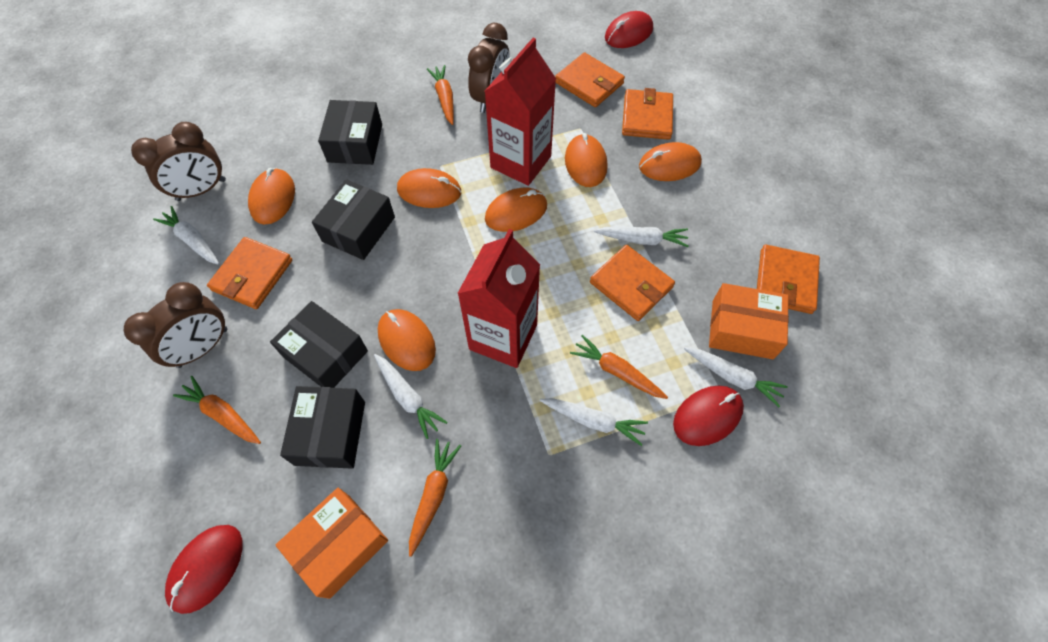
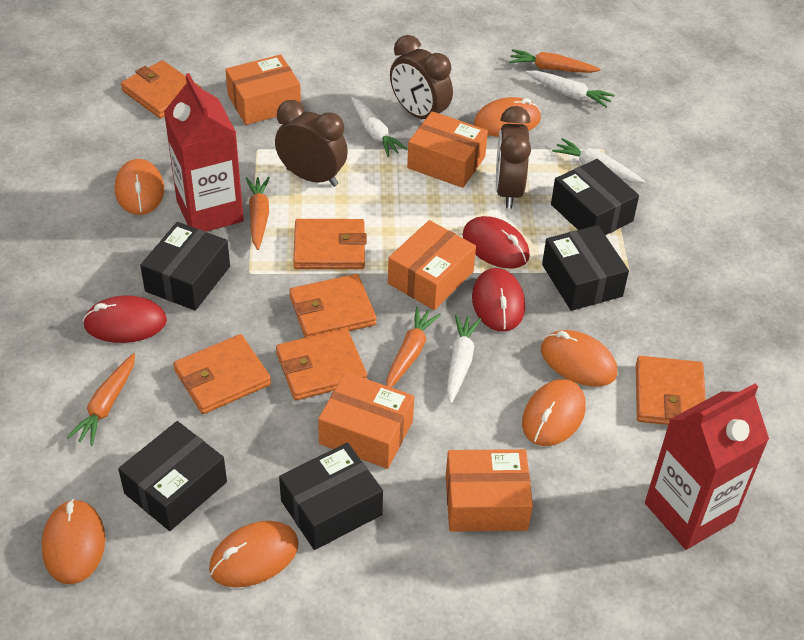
black box: [270,301,368,388] [280,386,365,469] [312,179,395,260] [318,100,382,165] = 4 -> [118,421,227,531] [140,222,230,311] [279,443,383,550] [542,225,629,311] [551,159,639,235] = 5
orange box: [276,488,388,599] [709,283,789,359] = 2 -> [225,55,301,125] [318,372,414,469] [388,220,476,310] [407,111,488,188] [446,449,533,532] = 5
orange wallet: [207,237,292,309] [555,52,625,107] [590,245,675,321] [622,88,673,140] [757,245,820,314] = 5 -> [121,60,202,118] [173,334,271,414] [276,328,367,400] [289,274,377,338] [293,219,367,269] [636,356,706,425] = 6
white carrot: [153,206,219,265] [374,354,447,439] [540,398,648,446] [594,227,688,247] [684,347,788,407] = 5 -> [351,97,408,157] [447,314,481,403] [526,71,615,108] [552,138,645,183] = 4

